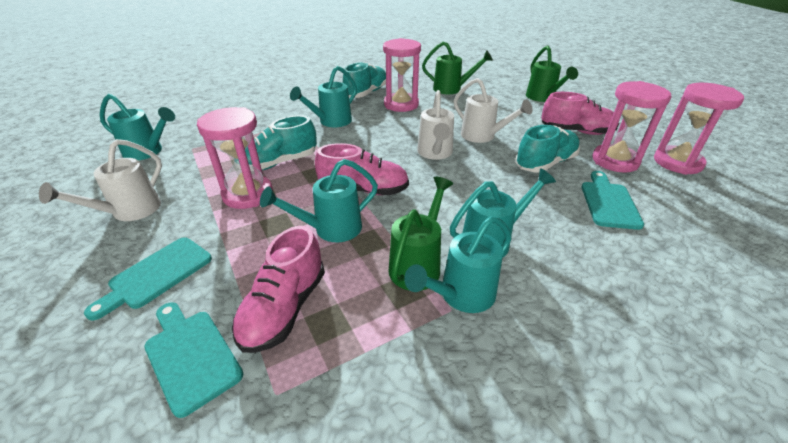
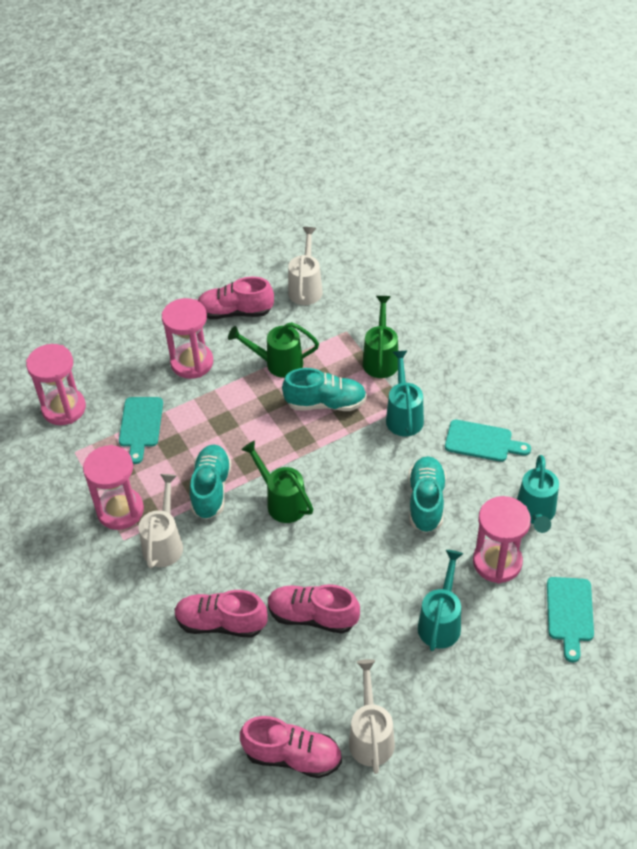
pink shoe: [232,226,325,353] [315,143,409,195] [541,92,619,135] = 3 -> [174,590,268,638] [198,277,274,319] [240,716,342,778] [268,584,360,634] = 4
turquoise watering can: [100,94,175,161] [260,159,378,242] [290,66,357,127] [404,216,512,313] [450,168,556,257] = 5 -> [386,351,424,436] [418,550,463,651] [517,455,559,533] = 3

